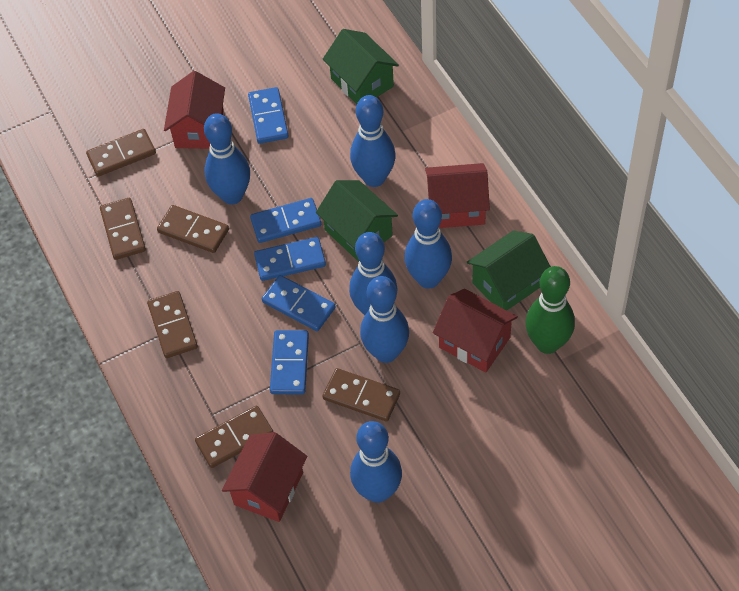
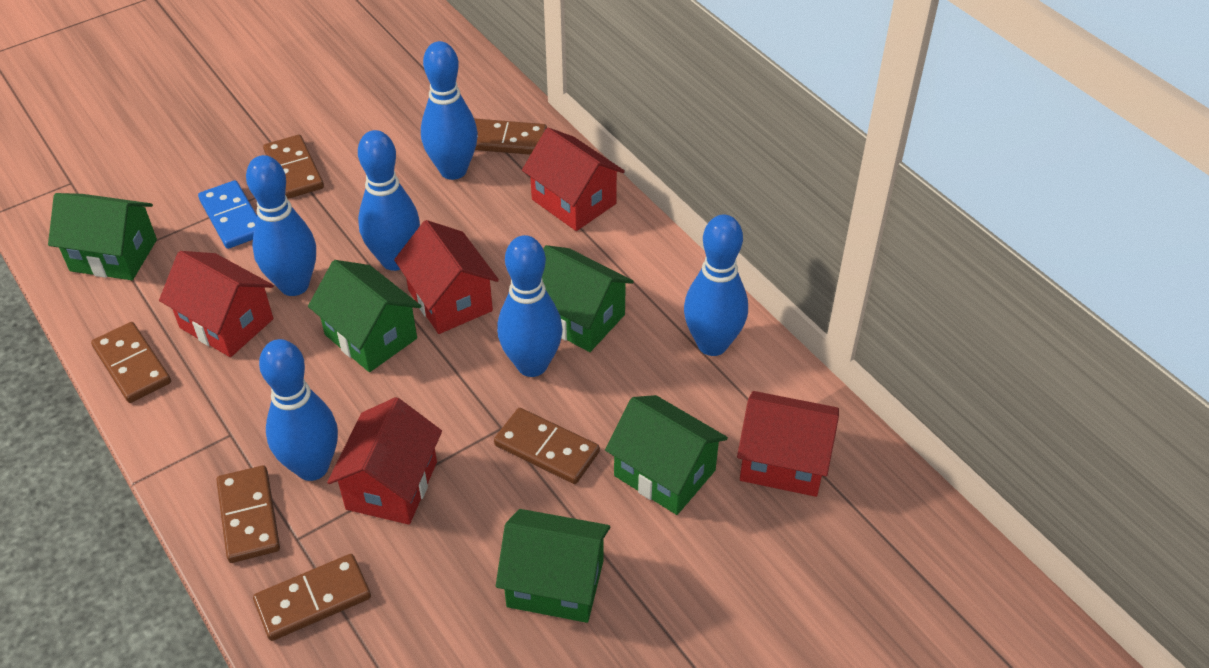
blue domino: [248,87,288,144] [250,198,321,243] [254,237,326,281] [262,275,336,331] [270,330,309,394] = 5 -> [198,180,257,249] = 1
green bowling pin: [525,266,575,354] = 1 -> none = 0
green house: [316,180,398,261] [323,29,399,104] [467,230,551,310] = 3 -> [48,193,157,280] [308,260,421,372] [496,509,610,623] [542,245,634,352] [605,395,728,515] = 5
red house: [164,71,225,149] [222,432,307,522] [425,163,490,228] [433,289,518,373] = 4 -> [159,251,274,357] [327,397,442,525] [394,220,499,334] [522,128,625,231] [737,391,839,497] = 5

